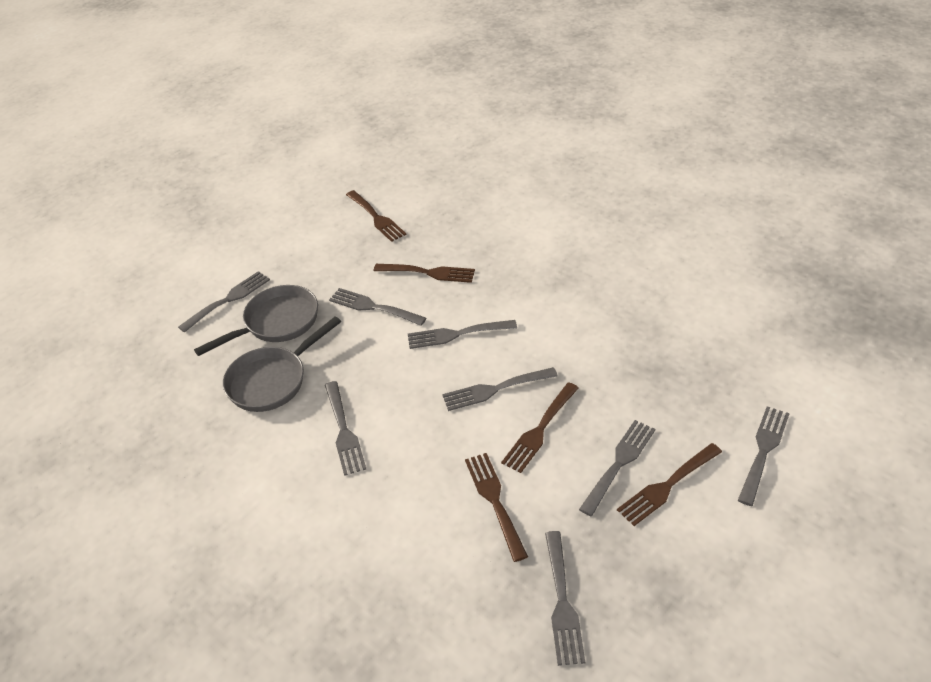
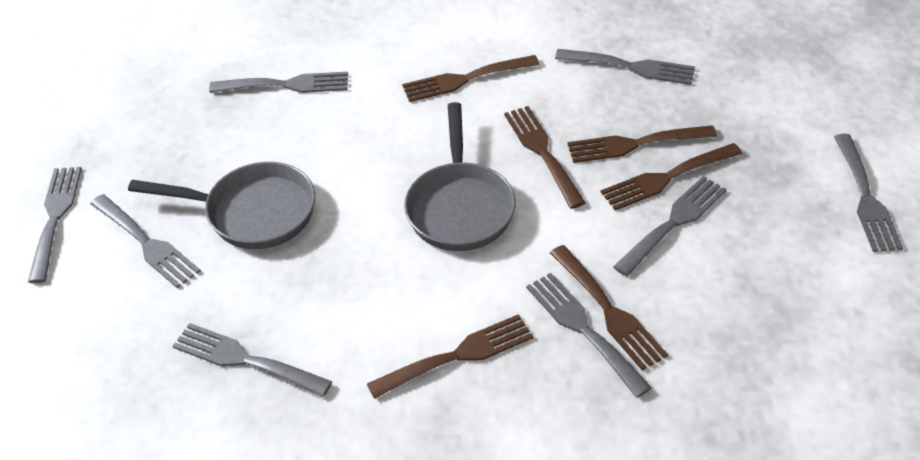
brown fork: [346,190,406,242] [374,264,475,283] [465,453,528,562] [501,382,579,473] [617,443,722,526] = 5 -> [367,314,533,399] [402,55,540,102] [504,106,586,209] [550,245,668,371] [567,125,717,163] [601,143,742,211] = 6

